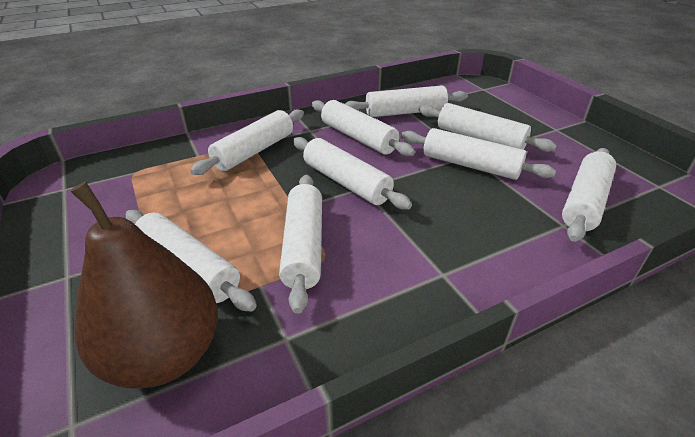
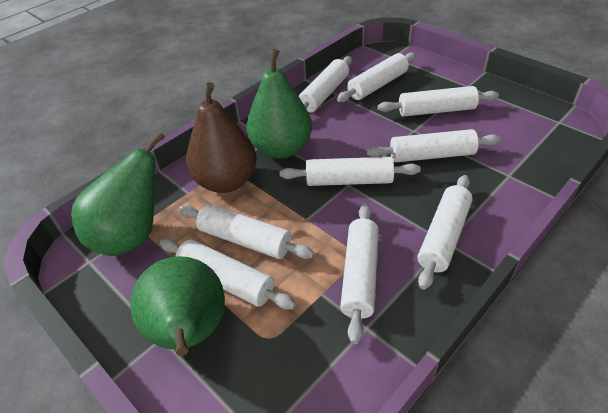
green pear: none = 0 -> [71,131,165,256] [130,256,225,356] [246,49,312,159] = 3

